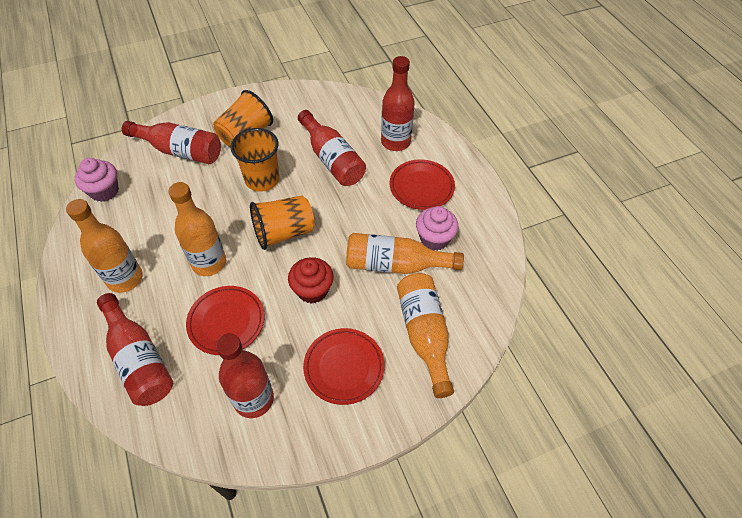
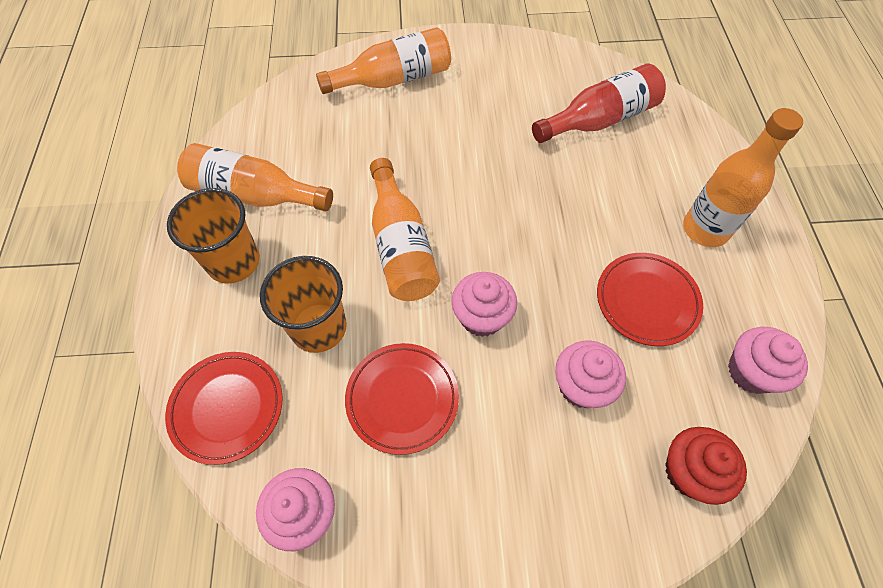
orange cup: [213,90,273,147] [230,128,279,191] [250,196,314,250] = 3 -> [167,188,260,284] [260,256,347,353] = 2
pink cupcake: [74,158,119,202] [416,206,459,250] = 2 -> [256,468,335,551] [451,272,517,337] [555,340,626,408] [728,327,808,394] = 4
red bottle: [97,293,173,406] [122,121,221,164] [216,333,274,418] [298,110,366,186] [381,56,415,151] = 5 -> [532,64,666,143] = 1

